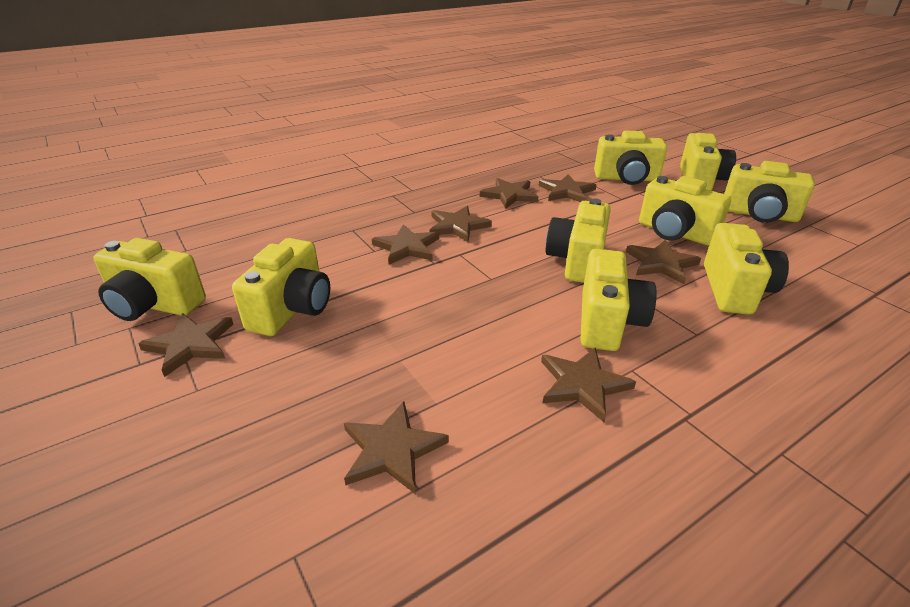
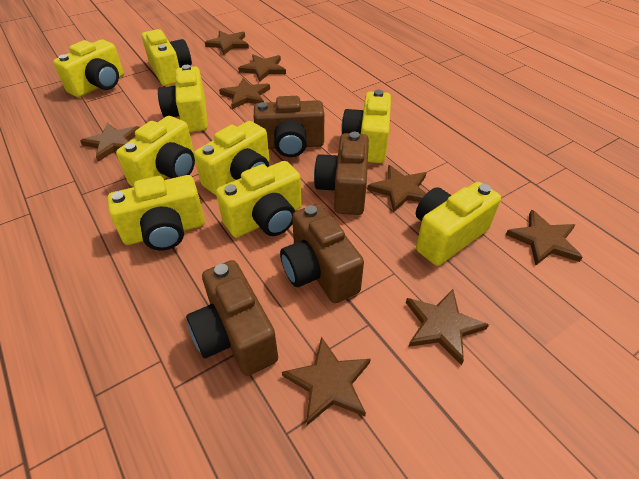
brown camera: none = 0 -> [186,260,278,376] [254,96,324,157] [280,204,364,303] [314,132,369,215] = 4

